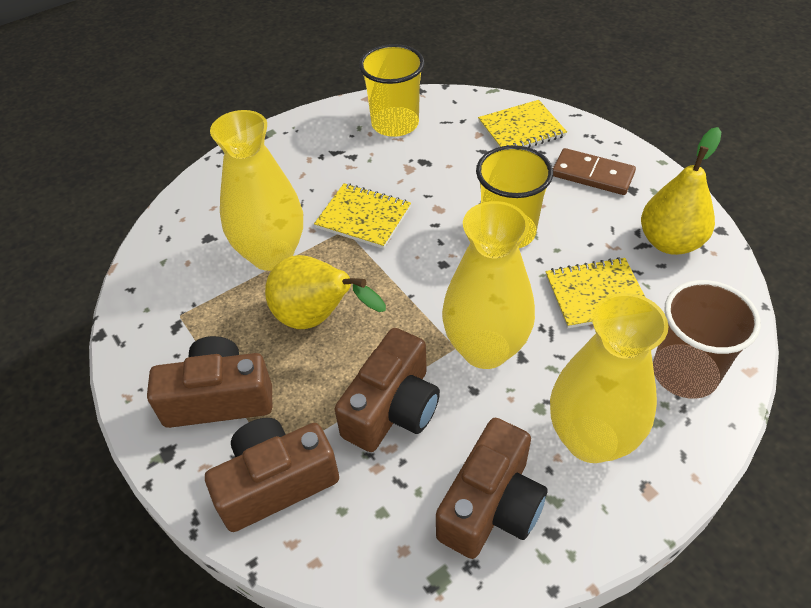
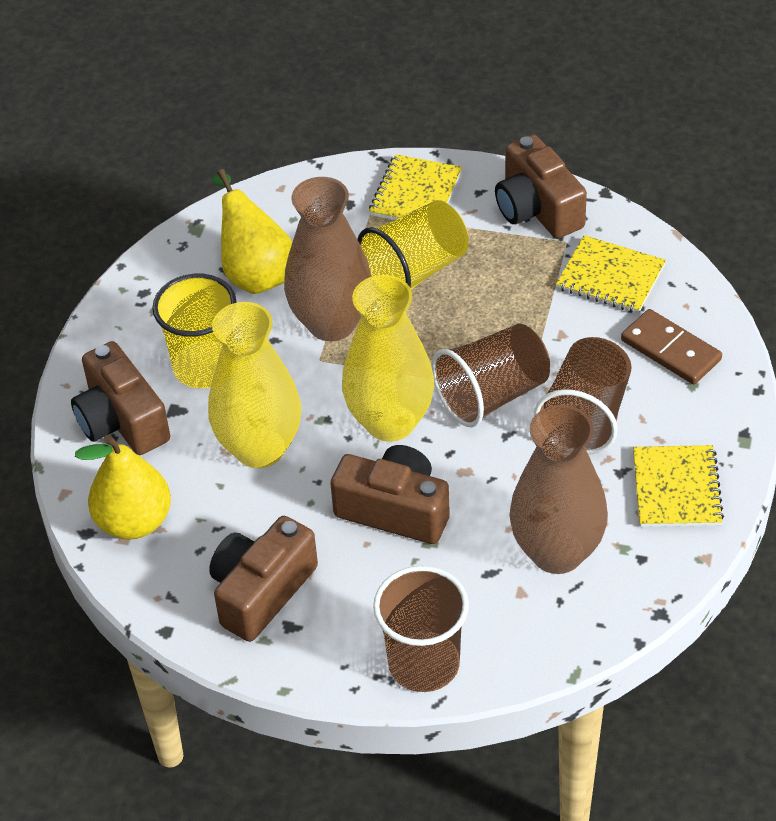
brown cup: [653,280,761,399] = 1 -> [373,566,469,692] [432,324,550,427] [534,337,632,455] = 3
brown vase: none = 0 -> [284,177,372,341] [509,405,608,574] = 2
yellow vase: [210,110,303,271] [442,201,535,369] [550,293,669,463] = 3 -> [208,302,301,468] [342,275,434,442] = 2

